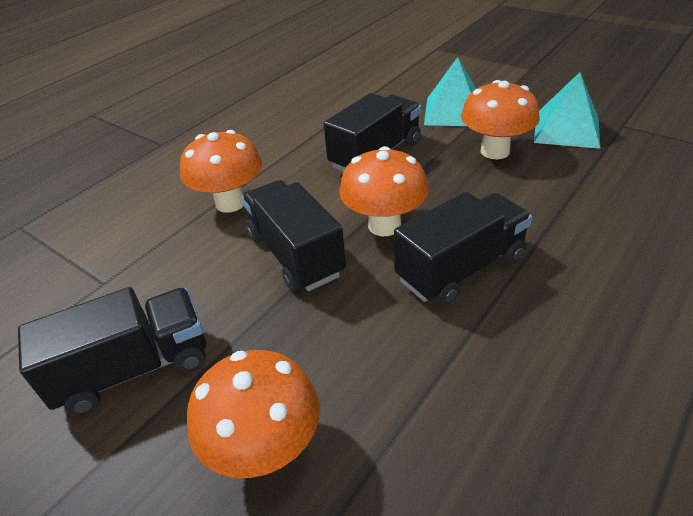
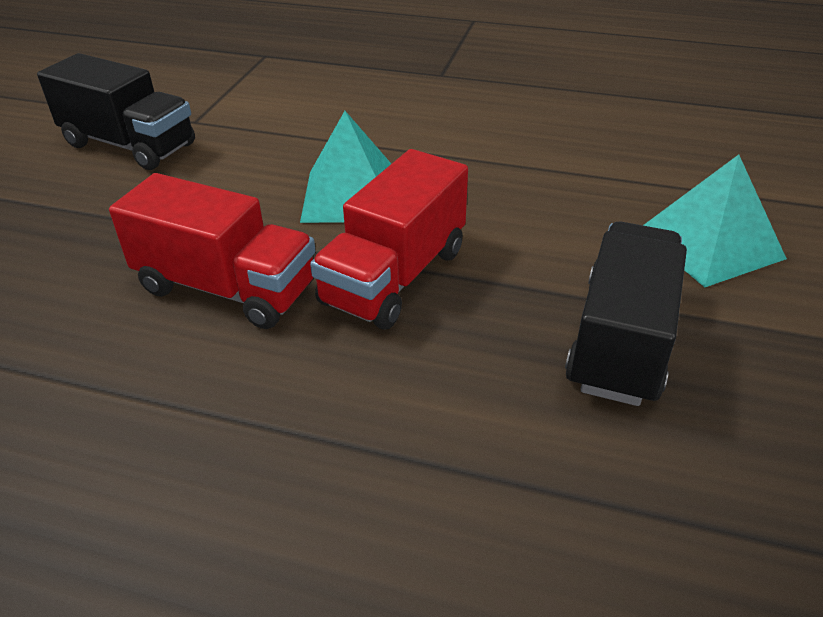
black truck: [18,287,206,415] [242,180,346,291] [324,93,421,172] [394,192,532,306] = 4 -> [37,53,195,170] [565,222,687,406] = 2
orange mushroom: [180,130,262,213] [187,350,320,478] [339,146,429,236] [461,80,540,159] = 4 -> none = 0
red truck: none = 0 -> [109,173,316,329] [310,149,468,330] = 2

